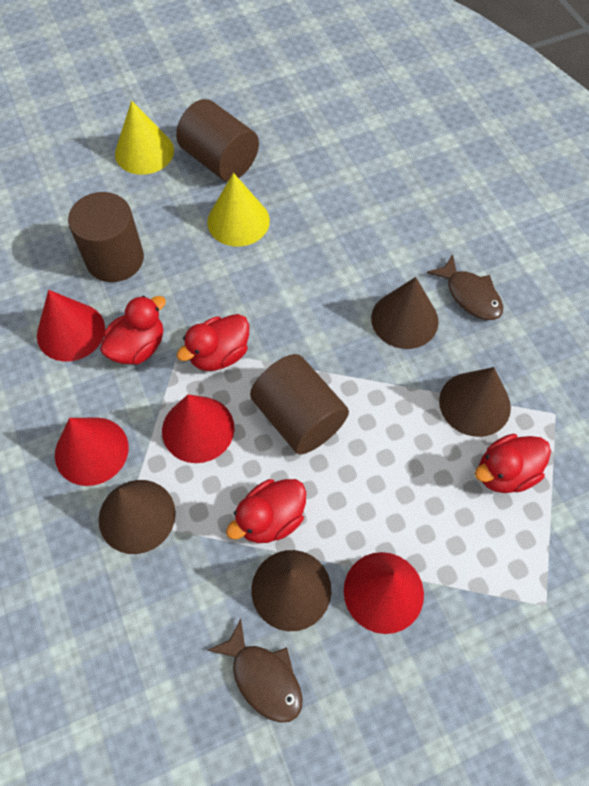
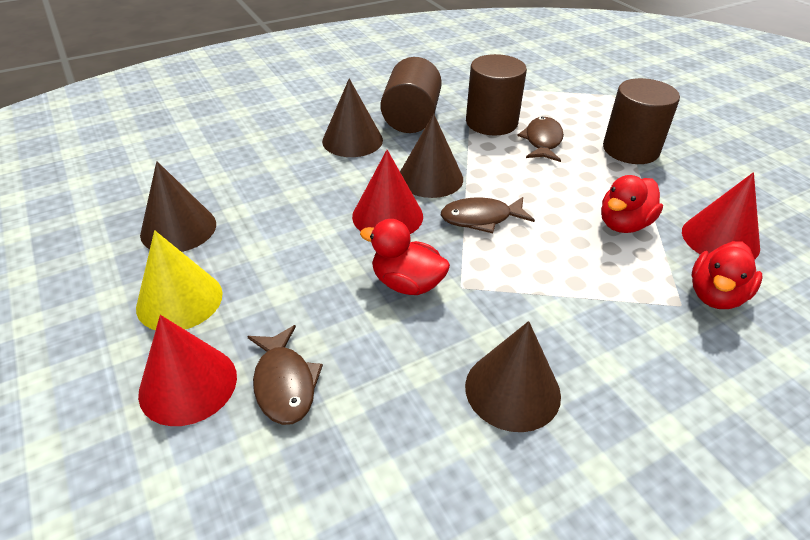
brown fish: [207,618,303,723] [427,254,503,320] = 2 -> [247,325,323,425] [441,197,535,233] [517,117,564,162] = 3
red cone: [37,290,105,362] [55,417,129,486] [162,394,235,463] [344,552,424,634] = 4 -> [138,315,237,426] [352,150,423,234] [682,172,760,260] = 3
red duck: [100,296,166,365] [177,314,249,371] [226,479,306,543] [475,434,551,493] = 4 -> [360,219,450,295] [601,175,663,233] [692,241,763,309] = 3
yellow cone: [115,100,174,175] [207,173,270,247] = 2 -> [136,230,223,330] = 1

